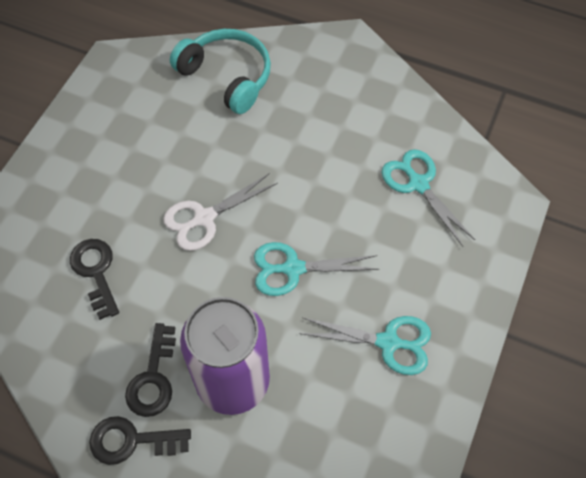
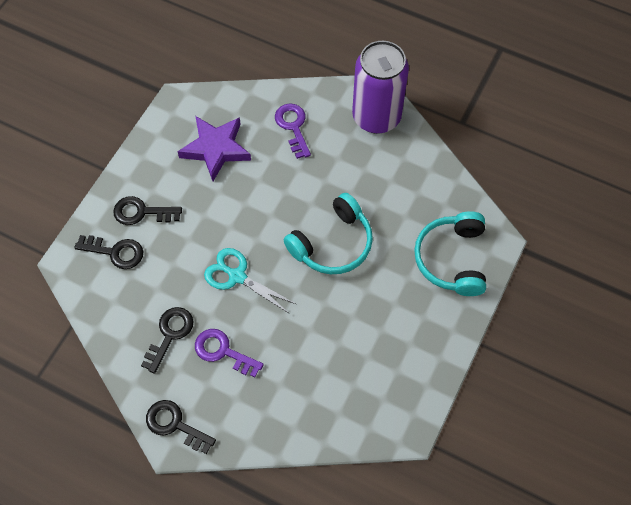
black key: [70,239,119,320] [89,416,191,465] [125,323,176,417] = 3 -> [74,235,143,269] [113,196,182,225] [141,307,194,374] [146,400,216,454] = 4
purple key: none = 0 -> [195,329,264,377] [275,104,311,159] = 2
purple star: none = 0 -> [177,116,251,181] = 1
turquoise headphones: [170,29,271,114] = 1 -> [284,193,373,274] [414,211,486,296] = 2
turquoise scissors: [254,242,379,296] [299,316,431,375] [382,149,475,247] = 3 -> [204,248,296,314] = 1
white scissors: [163,173,278,251] = 1 -> none = 0

